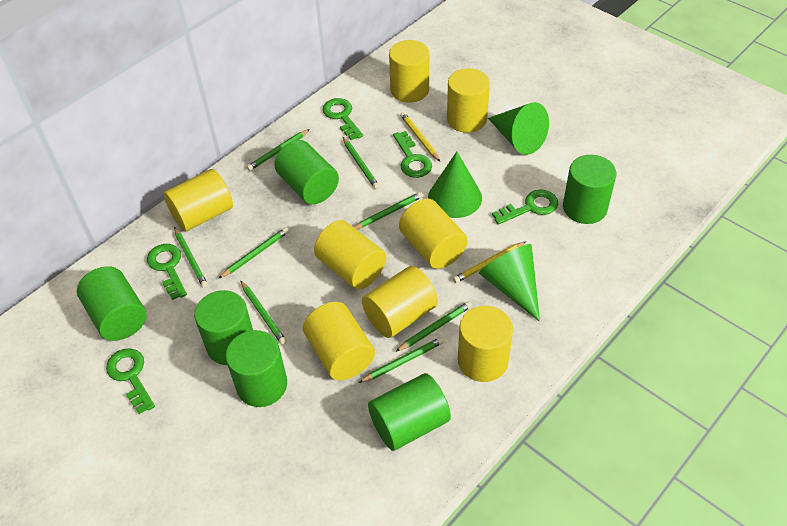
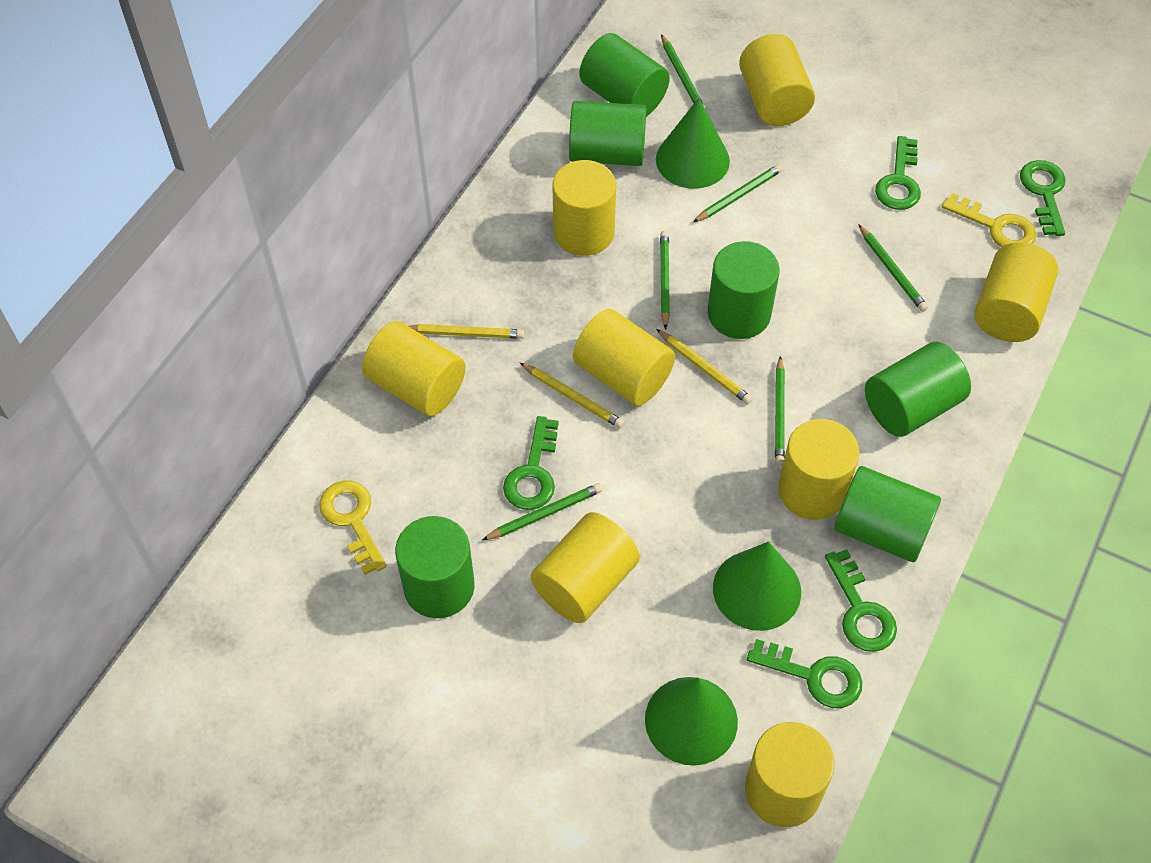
green pencil: [174,227,208,288] [218,227,289,279] [240,280,287,345] [247,129,310,171] [343,137,379,189] [354,192,423,229] [359,337,444,383] [395,301,472,352] = 8 -> [482,483,603,540] [660,231,670,330] [661,34,705,108] [693,164,783,222] [775,356,785,465] [858,224,928,312] = 6
yellow key: none = 0 -> [319,481,387,575] [942,193,1037,247] = 2
yellow pencil: [400,112,440,161] [453,241,526,283] = 2 -> [409,324,524,339] [520,363,624,428] [656,329,753,404] = 3

